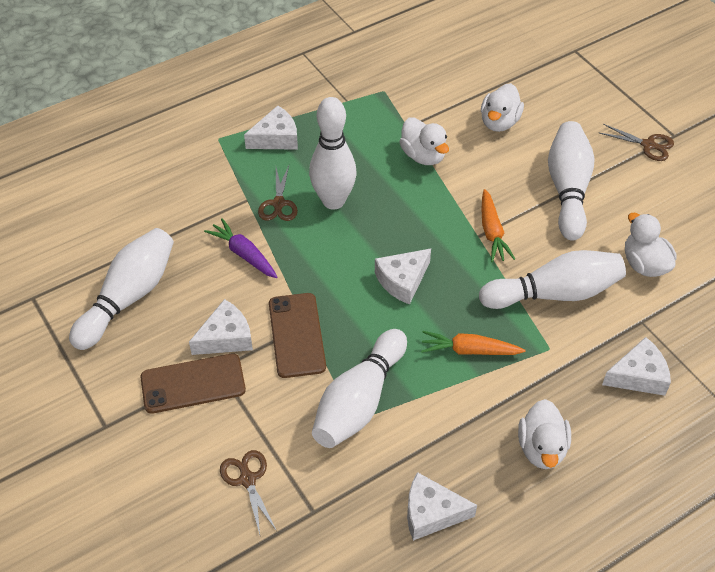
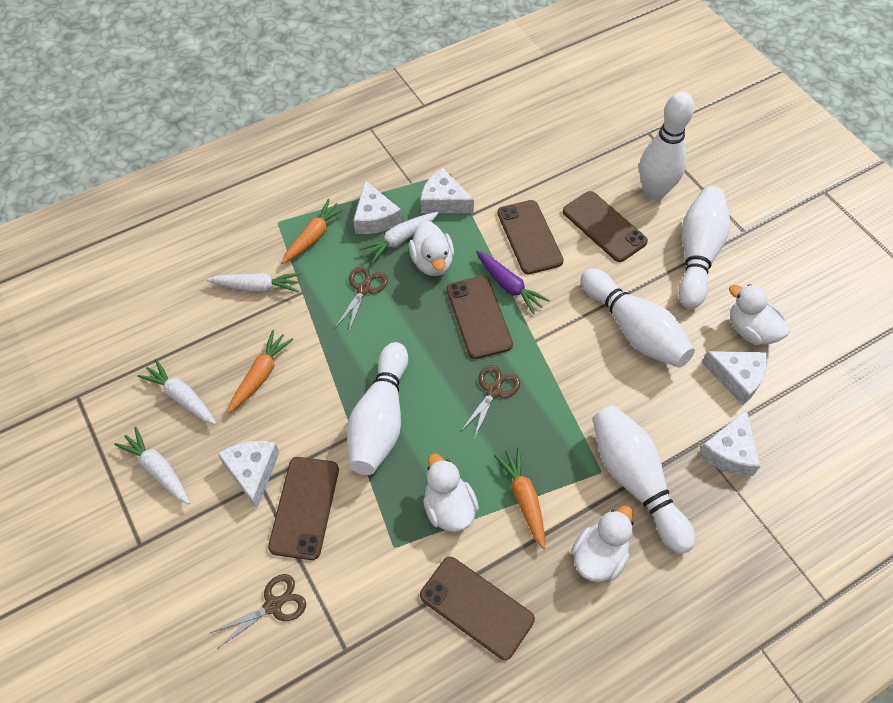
brown phone: [140,353,246,414] [269,293,326,378] = 2 -> [268,457,339,560] [420,557,535,660] [447,276,513,359] [497,200,564,274] [563,191,648,262] = 5
orange carrot: [421,331,525,355] [481,189,515,262] = 2 -> [228,330,294,413] [282,199,347,264] [494,447,545,549] = 3
white carrot: none = 0 -> [114,427,190,505] [137,359,217,425] [206,273,301,293] [359,212,439,264] = 4

